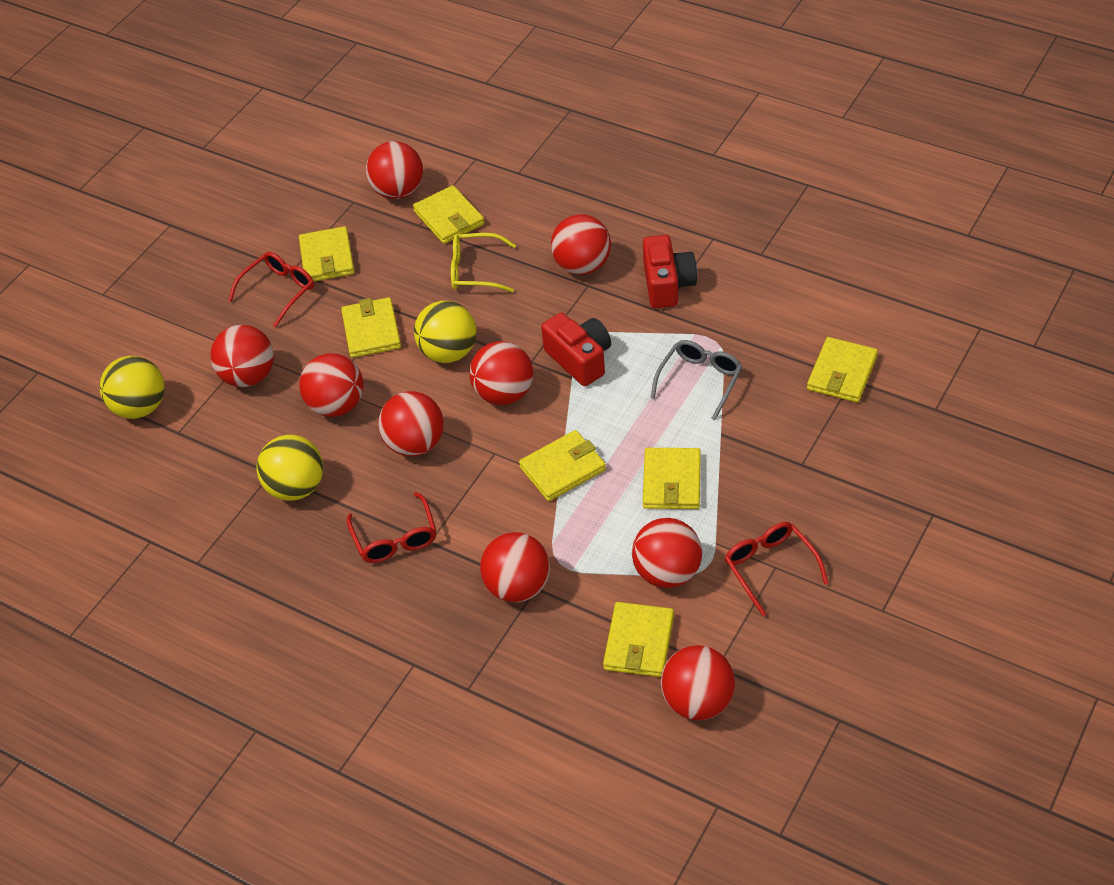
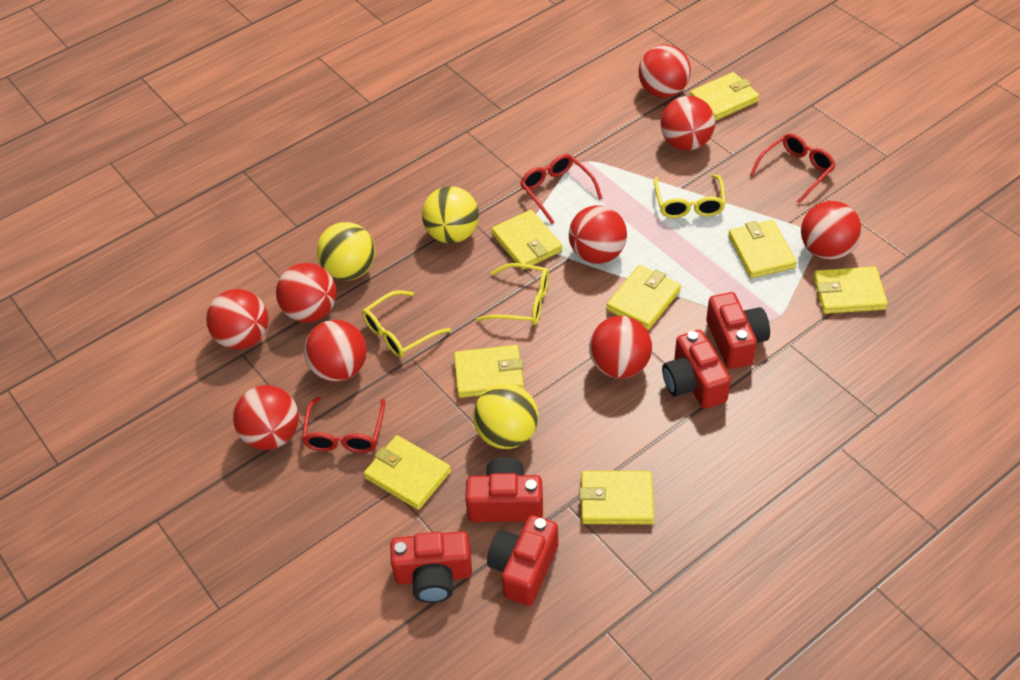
grey glasses: [651,340,743,420] = 1 -> none = 0
red camera: [541,313,611,386] [643,235,697,308] = 2 -> [390,531,472,603] [465,457,543,522] [487,515,558,606] [662,330,731,409] [706,292,770,369] = 5
yellow glasses: [451,233,516,292] = 1 -> [362,290,451,358] [477,263,549,325] [654,174,726,218] = 3
yellow wallet: [299,226,355,281] [341,297,401,358] [413,185,485,244] [519,430,606,501] [603,602,674,677] [643,448,701,509] [807,337,878,403] = 7 -> [364,435,451,510] [454,345,524,398] [492,210,562,270] [579,471,654,524] [606,265,681,330] [690,72,759,121] [728,220,797,278] [813,266,888,314] = 8

